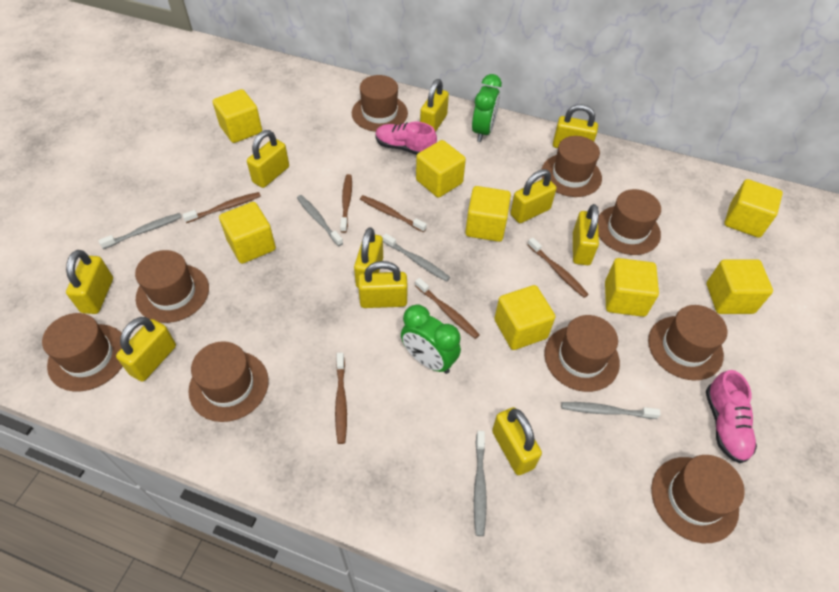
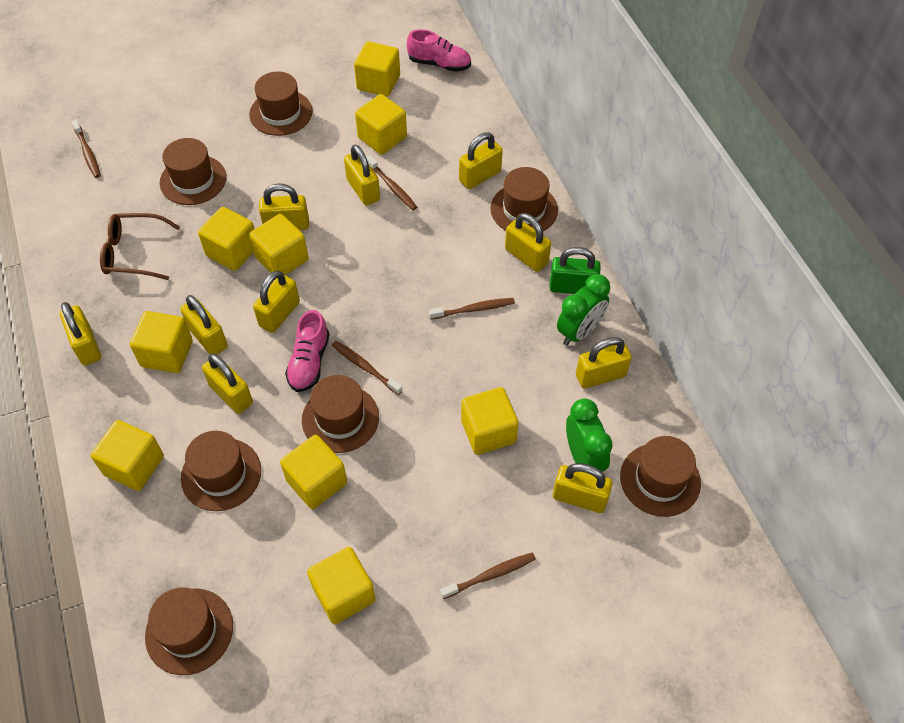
brown glasses: none = 0 -> [100,213,180,280] = 1
brown hat: [42,313,123,391] [135,250,209,323] [188,341,269,422] [352,75,408,132] [541,136,602,197] [544,315,620,392] [598,189,661,255] [648,305,727,380] [651,455,745,543] = 9 -> [145,587,233,675] [160,138,226,205] [181,431,261,511] [249,72,313,136] [302,375,379,453] [490,167,558,232] [620,436,701,517] = 7
brown toothbrush: [182,192,261,223] [335,353,347,444] [340,174,352,233] [360,195,427,232] [415,278,480,339] [528,238,589,298] = 6 -> [72,120,101,178] [332,341,403,395] [366,155,417,210] [429,298,515,320] [440,552,536,599] = 5
green padlock: none = 0 -> [549,247,601,294] = 1
grey toothbrush: [98,213,182,249] [297,195,343,246] [382,233,450,282] [474,431,487,536] [561,402,661,419] = 5 -> none = 0
yellow cube: [213,89,262,143] [219,202,276,264] [416,140,466,198] [465,186,511,242] [494,285,555,350] [605,258,659,317] [707,259,773,314] [724,179,783,238] = 8 -> [91,420,164,491] [130,311,193,373] [198,207,254,271] [249,214,309,275] [280,435,347,509] [307,547,376,624] [354,41,400,97] [355,94,407,155] [461,387,519,455] = 9

